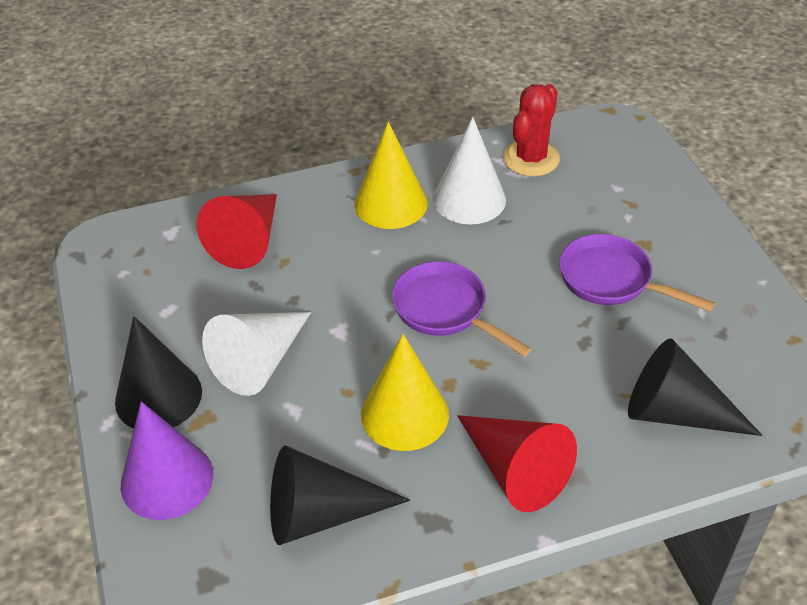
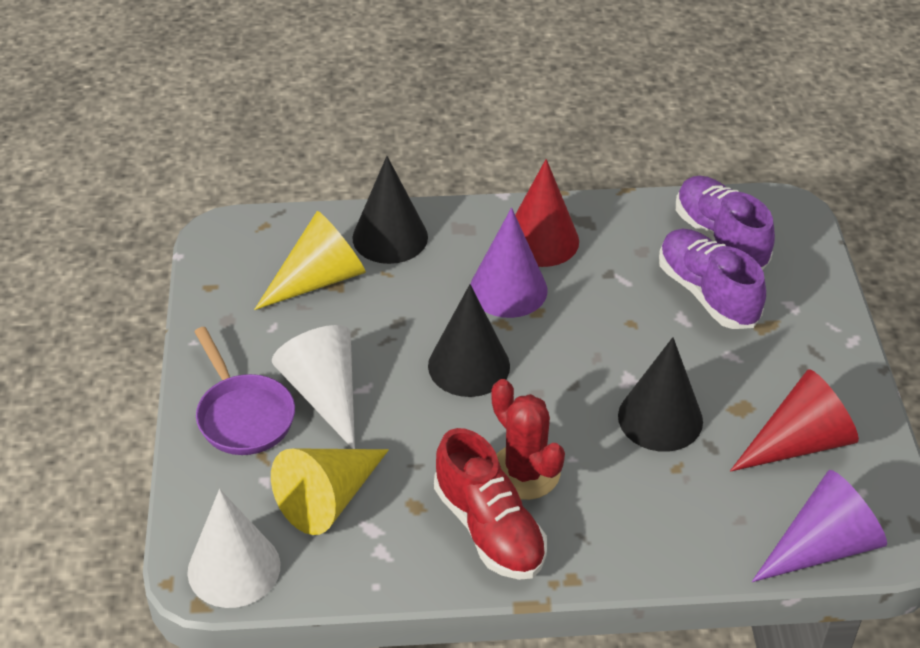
purple cone: [121,401,213,520] = 1 -> [470,208,547,318] [752,470,887,582] = 2
purple pan: [392,261,531,357] [559,234,715,312] = 2 -> [194,327,295,455] = 1
purple shoe: none = 0 -> [659,229,766,329] [676,176,775,270] = 2
red shoe: none = 0 -> [434,428,547,580] = 1

